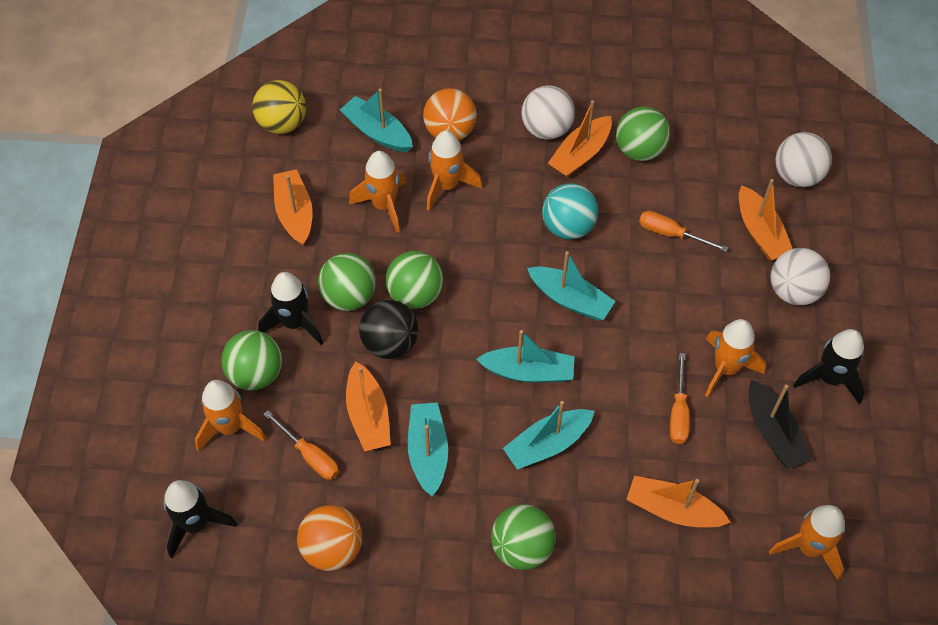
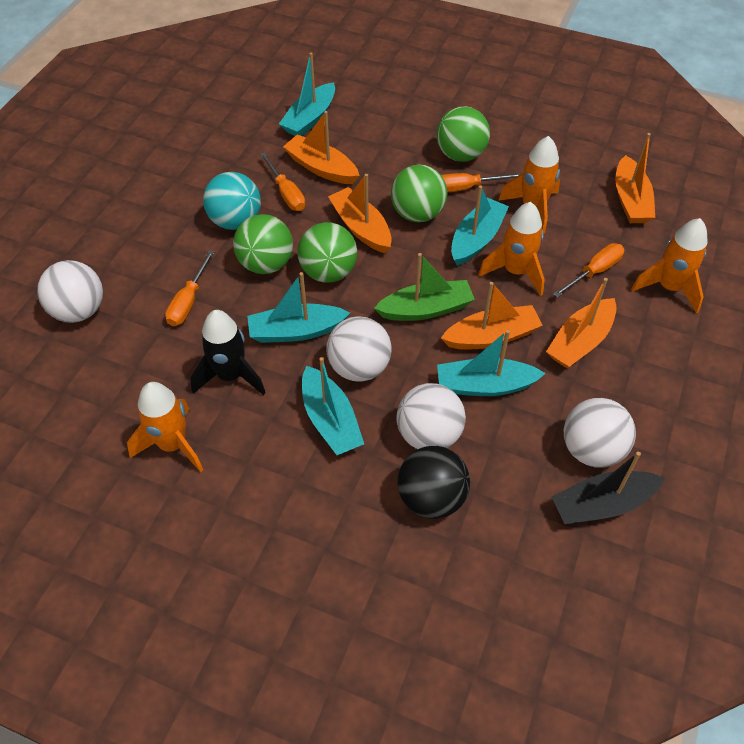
black rocket: [164,480,237,558] [258,272,323,345] [793,329,865,405] = 3 -> [190,310,266,395] = 1
green ball: [221,330,282,390] [318,253,376,311] [386,251,443,309] [491,504,556,570] [616,107,670,161] = 5 -> [233,214,293,274] [298,222,357,283] [391,164,447,222] [436,106,490,162] = 4
green boat: none = 0 -> [374,253,475,321] = 1
orange ball: [297,505,362,571] [423,88,477,141] = 2 -> none = 0
orange rocket: [195,380,266,451] [349,151,406,233] [427,130,482,211] [705,319,766,397] [769,505,845,581] = 5 -> [127,382,203,473] [478,202,545,296] [498,136,560,233] [631,218,708,314] = 4
orange screwdriver: [263,410,339,480] [639,211,728,252] [670,353,689,444] = 3 -> [165,250,215,326] [260,152,305,211] [442,173,522,192] [553,243,624,298] = 4
white ball: [521,85,575,140] [770,248,830,306] [775,132,832,187] = 3 -> [37,260,103,323] [327,317,392,382] [396,383,466,449] [564,398,636,468] = 4
yellow ball: [252,80,306,134] = 1 -> none = 0

